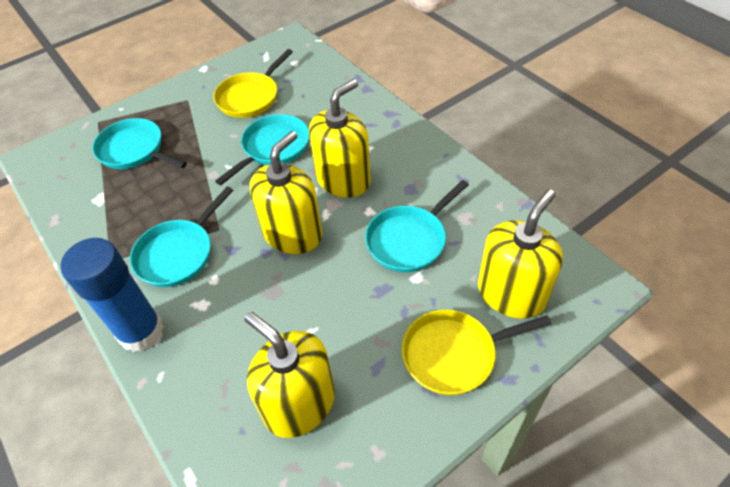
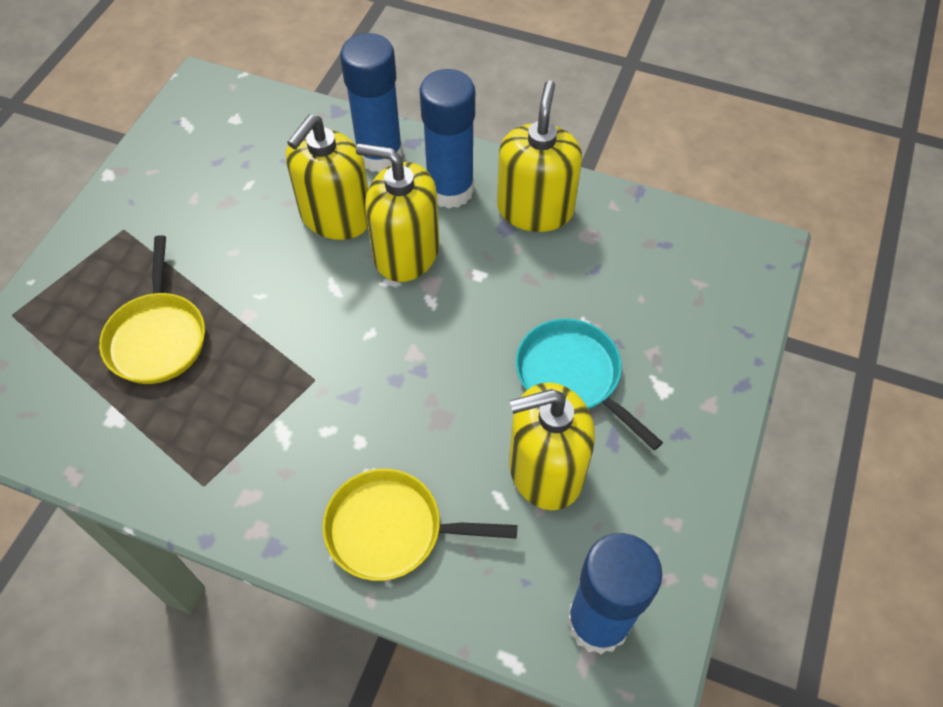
blue glue stick: [61,238,164,352] = 1 -> [340,33,403,172] [419,69,475,209] [567,533,663,654] = 3
turquoise pan: [92,118,187,169] [130,186,233,287] [215,114,309,185] [365,180,469,272] = 4 -> [516,319,663,451] = 1

